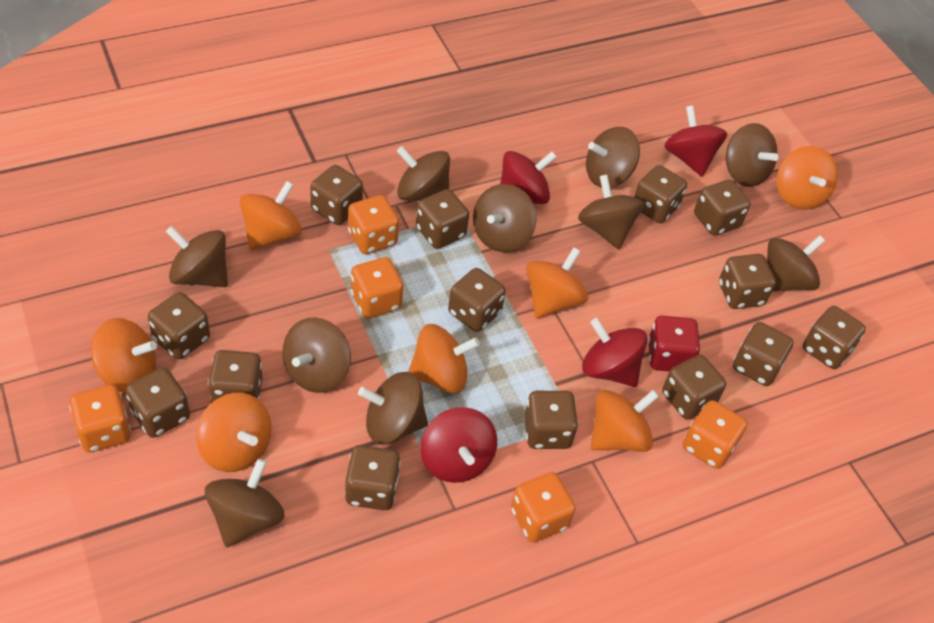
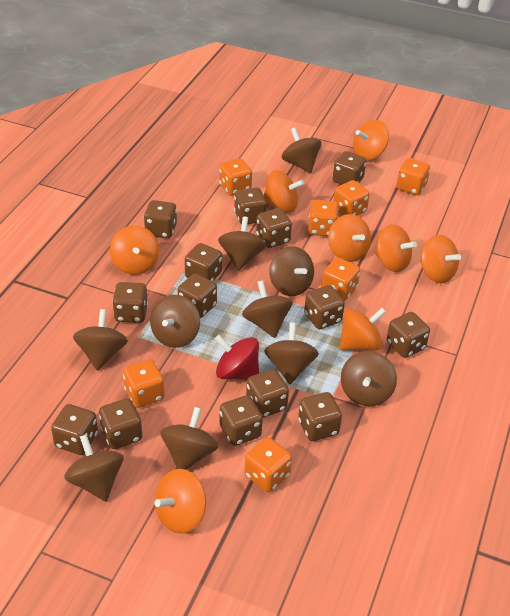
orange dice: [69,385,131,452] [348,195,399,254] [351,257,403,318] [511,472,576,543] [683,400,747,469] = 5 -> [123,359,165,408] [219,158,252,196] [244,437,292,492] [308,200,339,237] [321,257,360,301] [334,180,370,216] [396,158,430,195] = 7
orange spinning top: [91,318,157,393] [196,393,272,472] [240,181,302,250] [408,324,480,393] [526,247,588,318] [591,390,659,452] [777,146,838,210] = 7 -> [110,226,159,275] [155,469,206,534] [263,170,304,213] [328,214,371,262] [339,308,386,350] [353,120,389,160] [374,224,417,272] [420,235,461,283] = 8
red dice: [648,315,700,371] = 1 -> none = 0
red spinning top: [420,407,497,483] [500,151,557,204] [582,318,648,387] [664,105,727,176] = 4 -> [215,335,259,380] = 1

